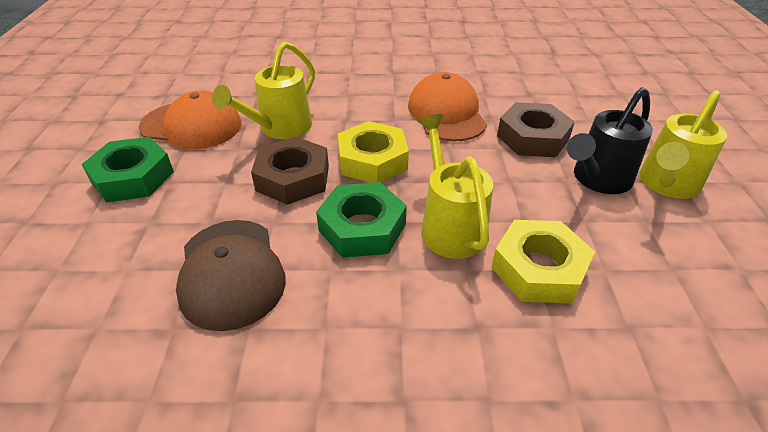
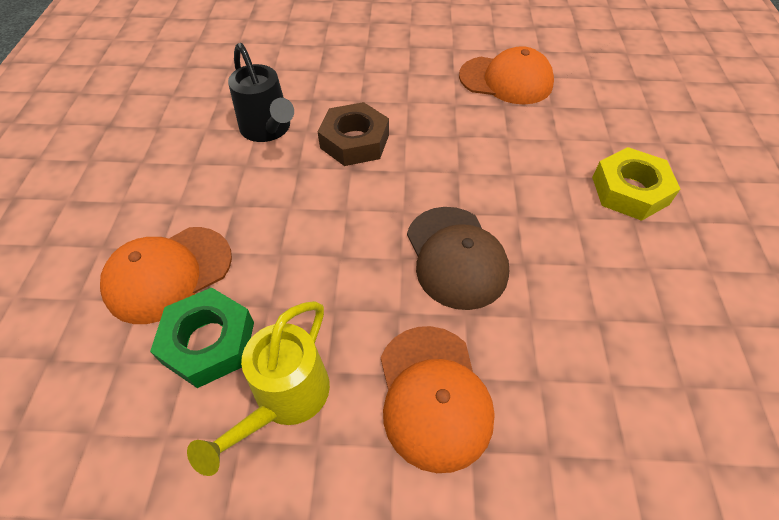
brown nut: [251,136,329,205] [497,102,575,157] = 2 -> [318,102,389,166] = 1
green nut: [81,137,174,203] [316,182,407,258] = 2 -> [150,288,254,388] = 1
orange cap: [139,90,242,149] [408,72,487,141] = 2 -> [100,227,232,324] [381,326,495,473] [459,46,554,104] = 3
yellow nut: [338,121,409,183] [491,220,595,304] = 2 -> [592,147,680,221] = 1
yellow watering can: [212,42,315,139] [418,114,493,259] [639,90,727,199] = 3 -> [187,301,330,476] = 1

